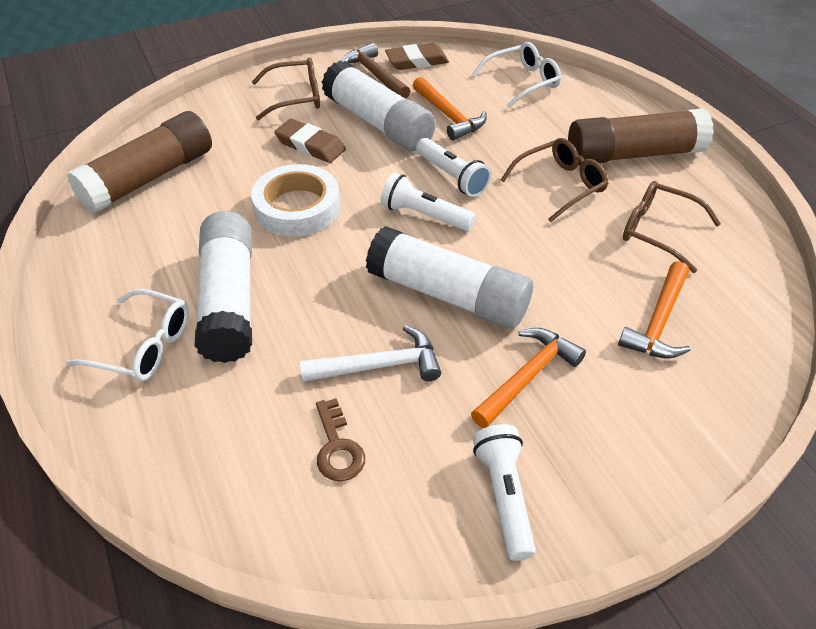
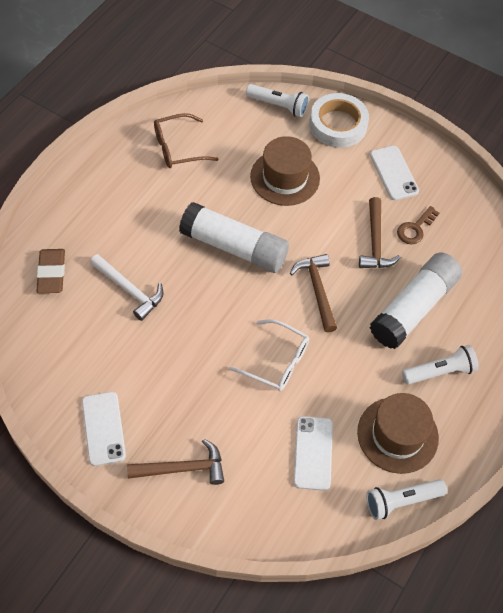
brown eraser: [274,119,346,163] [385,43,449,70] = 2 -> [37,249,65,293] = 1
brown glasses: [252,57,320,120] [501,138,608,222] [623,181,721,273] = 3 -> [154,113,218,168] = 1
brown glue stick: [67,111,212,213] [568,108,714,165] = 2 -> none = 0
brown hammer: [342,43,410,99] = 1 -> [127,439,224,485] [290,254,337,332] [359,197,401,268] = 3
brown hat: none = 0 -> [250,136,320,206] [357,393,439,474] = 2
orange hammer: [413,77,487,141] [471,328,586,428] [618,261,690,359] = 3 -> none = 0
white glasses: [66,289,189,382] [472,42,561,108] = 2 -> [229,319,309,391] = 1
white glue stick: [195,211,252,363] [322,60,436,152] [366,226,533,329] = 3 -> [179,202,289,273] [370,252,462,349] = 2
white phone: none = 0 -> [82,392,126,466] [293,416,333,491] [370,146,419,200] = 3

